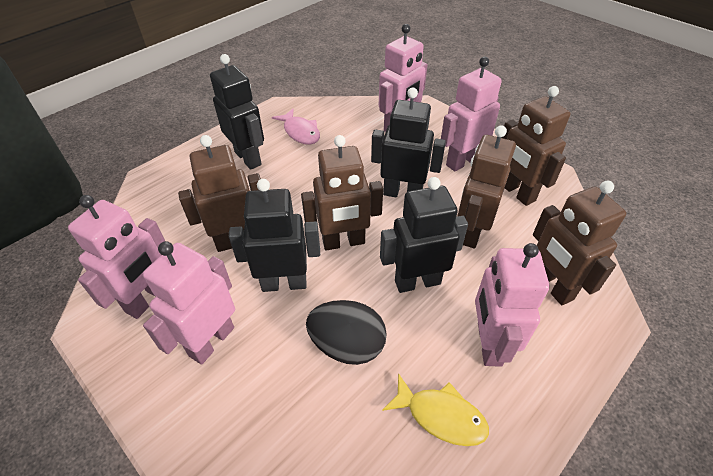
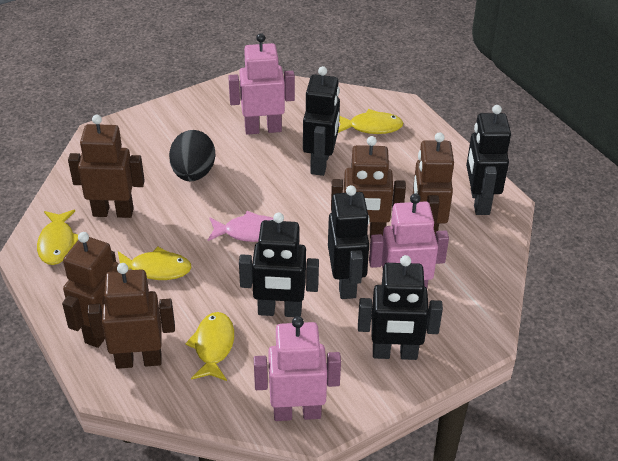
black robot: [210,54,264,170] [229,179,320,292] [371,87,446,197] [380,177,468,293] = 4 -> [239,213,319,317] [303,66,340,176] [328,185,370,299] [358,255,443,360] [466,105,511,215] = 5
pink robot: [68,195,165,319] [143,241,235,365] [379,24,428,132] [441,57,502,172] [475,243,549,367] = 5 -> [228,33,295,135] [254,316,341,421] [369,193,449,288] = 3
yellow fish: [382,373,489,446] = 1 -> [37,210,78,265] [118,247,192,280] [185,312,234,381] [338,109,403,134] = 4

